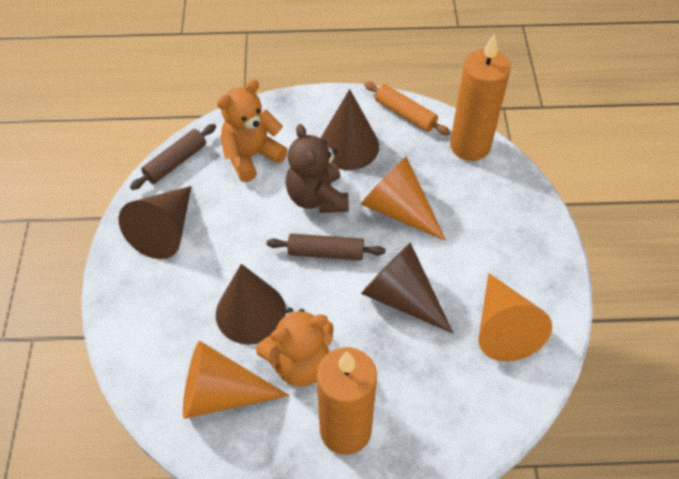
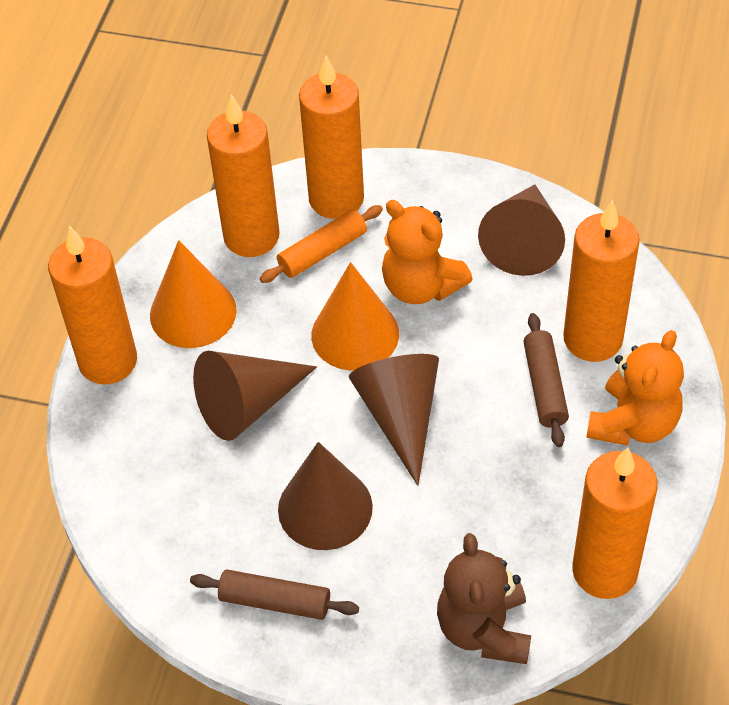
orange candle: [317,347,377,455] [450,33,511,161] = 2 -> [48,226,137,384] [207,94,280,257] [299,56,364,219] [563,200,640,362] [572,447,658,599] = 5
orange cone: [183,341,290,419] [361,156,446,241] [478,273,552,361] = 3 -> [150,240,237,348] [311,262,399,371] = 2

